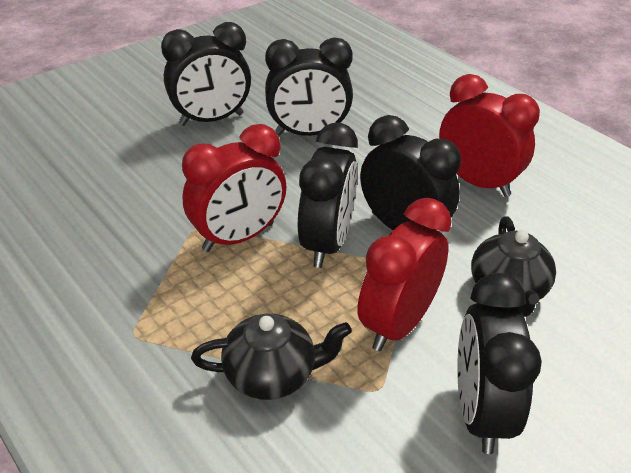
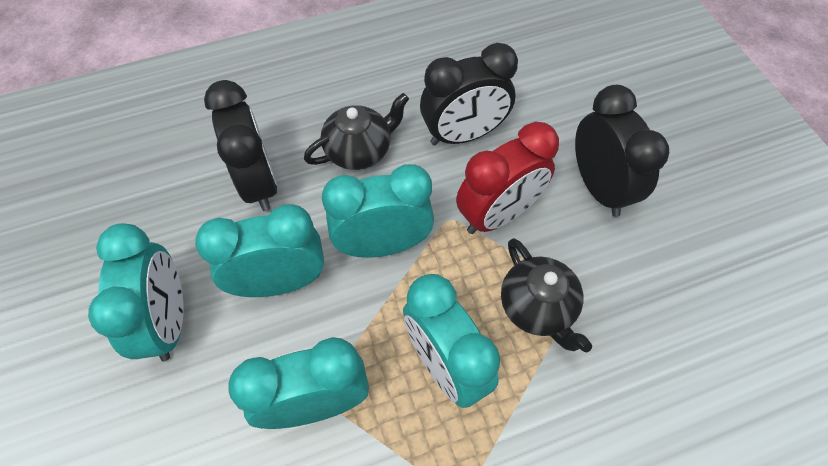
black clock: [161,22,251,126] [265,37,353,136] [298,123,358,268] [360,115,461,230] [457,273,542,454] = 5 -> [204,80,277,211] [420,43,518,145] [575,85,669,217] = 3
red clock: [182,124,287,252] [358,198,452,351] [439,74,540,197] = 3 -> [456,122,559,234] = 1
turquoise clock: none = 0 -> [88,223,183,362] [195,204,324,297] [228,337,369,429] [322,164,434,258] [403,274,500,408] = 5

